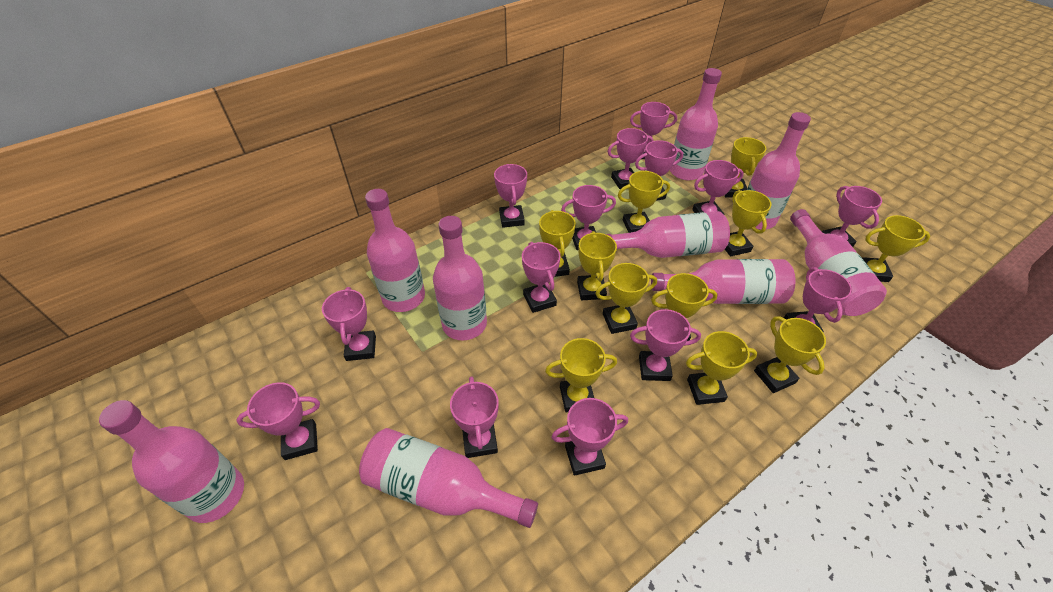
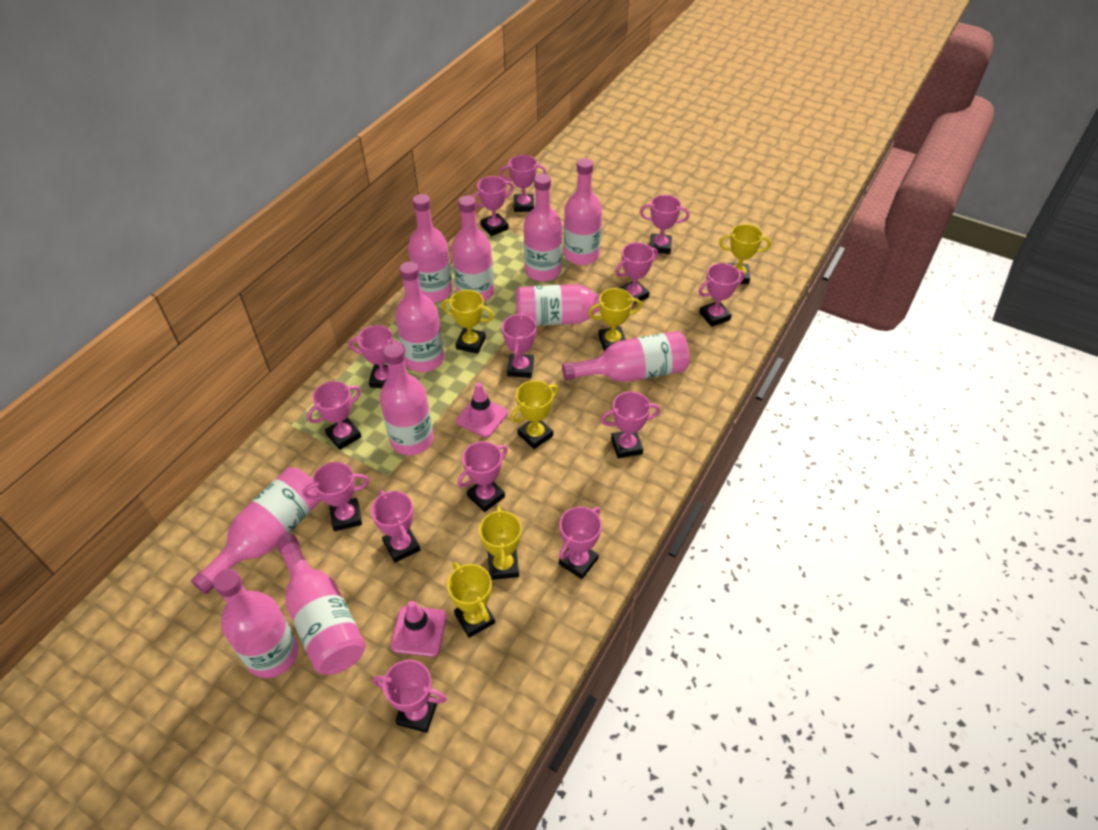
pink bottle: [99,400,244,523] [359,428,538,528] [365,189,425,312] [433,216,487,340] [606,211,730,258] [651,259,795,304] [670,68,722,180] [747,112,811,230] [790,209,887,316] = 9 -> [191,467,322,594] [213,569,298,678] [276,534,366,675] [380,343,433,455] [395,262,444,372] [408,194,453,303] [452,196,494,302] [516,284,634,326] [524,174,562,282] [562,331,690,382] [564,158,602,265] = 11
pink traffic cone: none = 0 -> [391,601,447,657] [456,382,508,438] = 2
yellow trophy: [539,210,576,277] [545,338,617,412] [577,231,617,300] [595,263,657,334] [618,171,670,233] [651,273,718,341] [686,331,757,405] [725,137,766,198] [725,190,771,256] [754,316,826,393] [862,215,930,282] = 11 -> [441,290,494,354] [447,562,495,638] [479,506,521,580] [511,380,558,449] [588,288,642,351] [719,224,771,284] = 6

